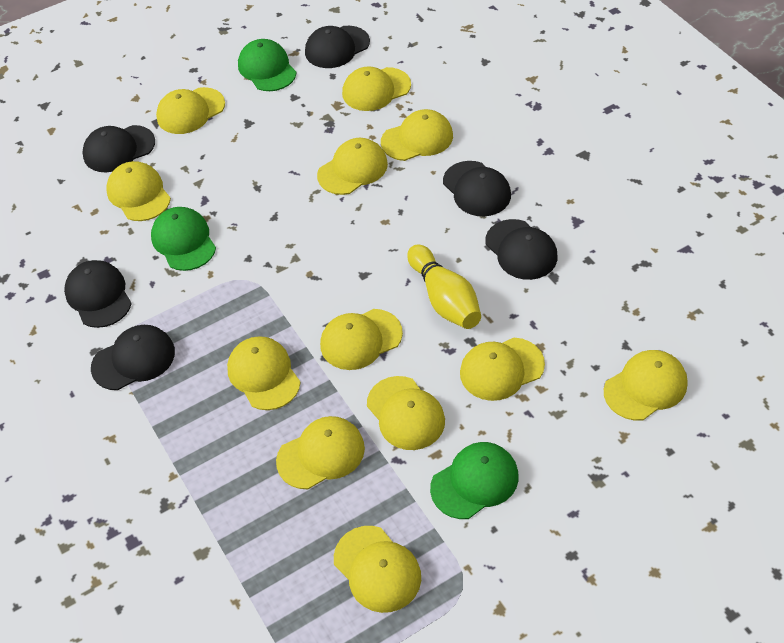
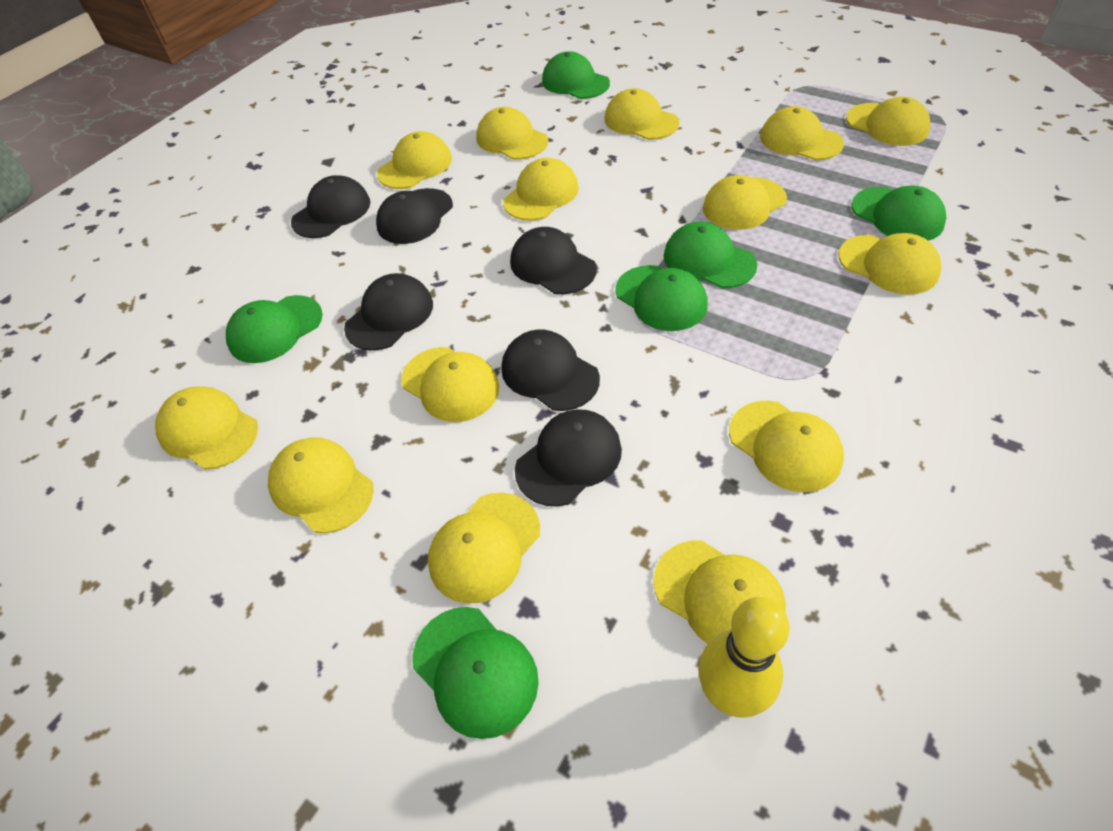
green cap: [151,207,216,271] [238,39,296,91] [430,442,519,519] = 3 -> [226,295,323,363] [412,607,539,739] [542,51,610,99] [615,265,708,331] [664,222,757,288] [851,186,947,241] = 6
yellow cap: [106,161,171,221] [156,87,225,134] [227,336,301,410] [276,416,365,489] [317,138,388,195] [320,309,403,370] [334,526,421,613] [342,66,411,111] [367,376,445,450] [381,109,453,161] [460,338,545,401] [604,350,688,421] = 12 -> [155,386,258,469] [268,437,374,533] [377,131,452,189] [401,347,499,422] [428,493,540,604] [476,107,548,159] [503,158,579,221] [605,88,679,140] [653,540,786,644] [703,175,787,230] [729,400,844,492] [760,106,844,160] [839,233,941,295] [846,97,931,146] = 14

